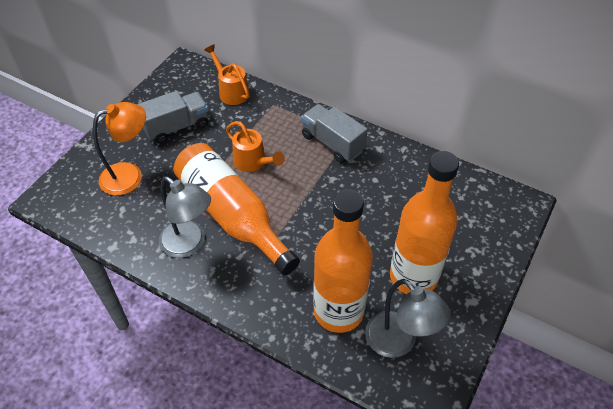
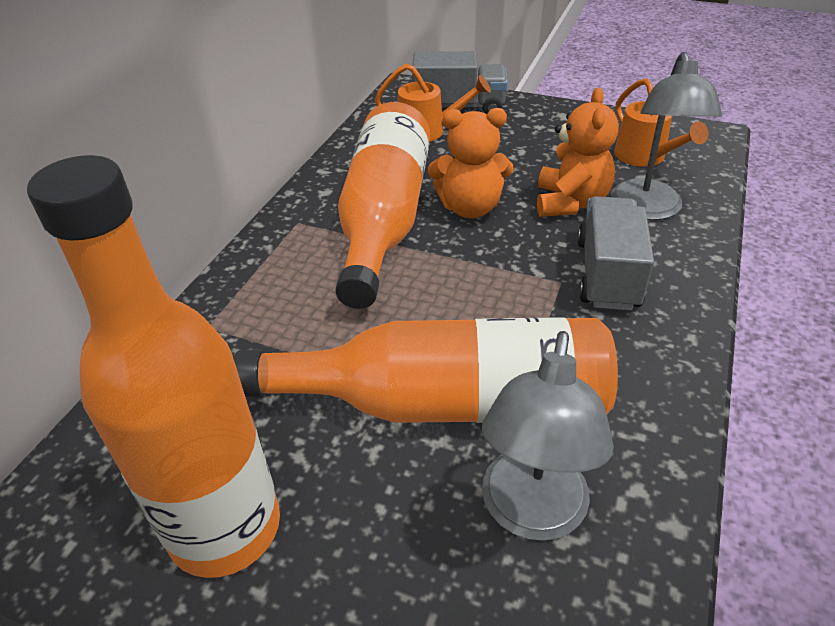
orange lamp: [93,102,146,196] = 1 -> none = 0
orange teddy bear: none = 0 -> [428,108,513,218] [537,88,619,217] = 2

